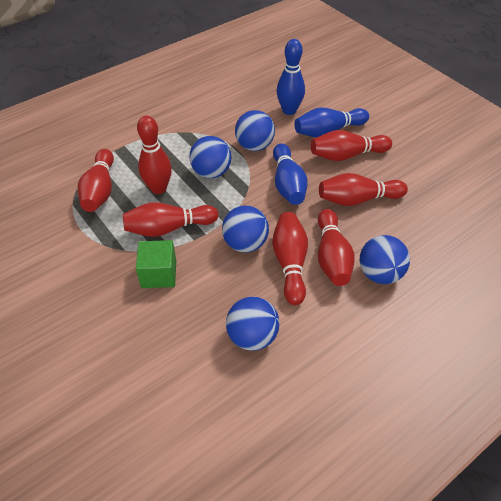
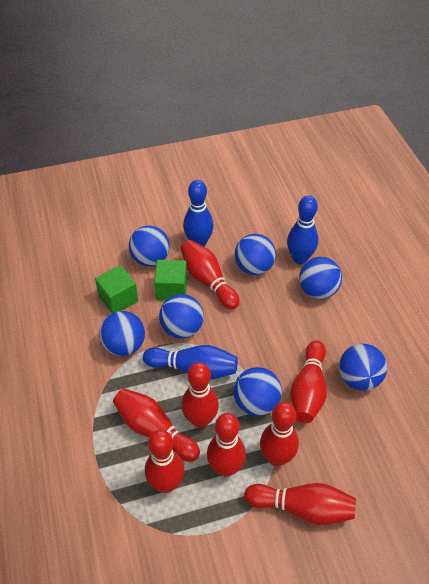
blue ball: [189,136,231,178] [222,205,269,253] [226,297,279,351] [235,110,275,151] [360,235,410,284] = 5 -> [99,311,145,356] [129,226,170,266] [159,294,204,338] [233,367,282,416] [235,234,276,275] [299,257,342,299] [339,344,387,391] = 7
green cube: [136,240,176,288] = 1 -> [95,265,138,313] [154,260,187,301] = 2
red bowling pin: [77,149,114,212] [123,202,218,237] [137,116,172,194] [272,212,308,305] [311,130,392,161] [318,209,355,286] [319,173,408,206] = 7 -> [113,388,200,462] [145,430,185,493] [181,240,240,310] [182,362,219,428] [207,413,246,477] [244,483,356,525] [260,402,299,466] [290,340,327,423] = 8

